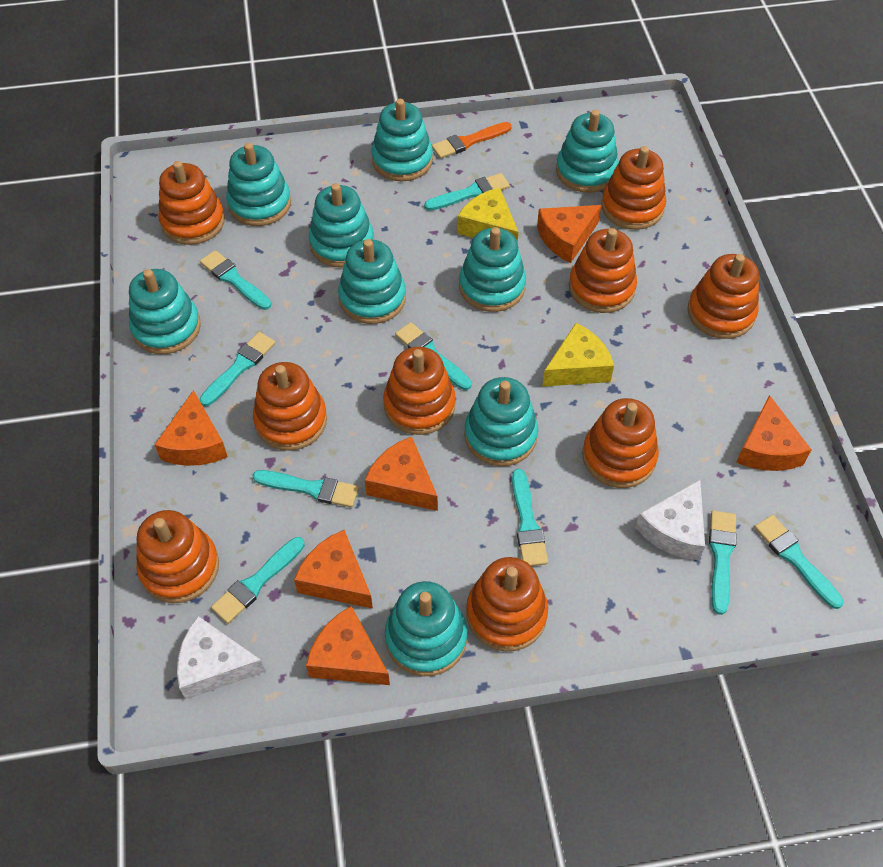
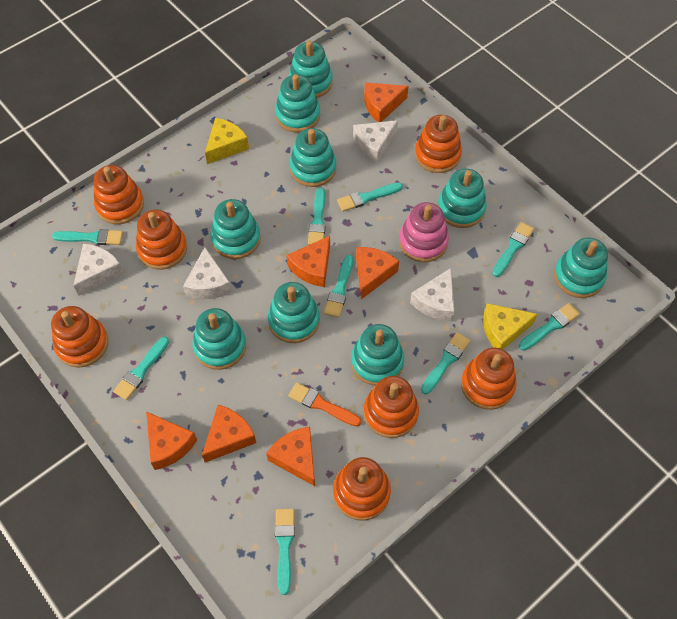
orange stacking toy: [136,510,219,603] [158,161,225,245] [253,362,327,451] [383,347,456,435] [466,557,548,652] [569,228,637,313] [582,398,659,488] [601,146,666,230] [687,254,759,339] = 9 -> [51,306,108,368] [94,165,144,224] [136,209,187,270] [333,457,391,521] [364,376,419,438] [415,115,462,173] [461,348,516,410] = 7
pink stacking toy: none = 0 -> [399,202,449,262] = 1
white cheese: [177,616,265,699] [635,480,705,560] = 2 -> [73,243,124,295] [183,247,232,299] [353,120,398,163] [410,268,455,321] = 4

